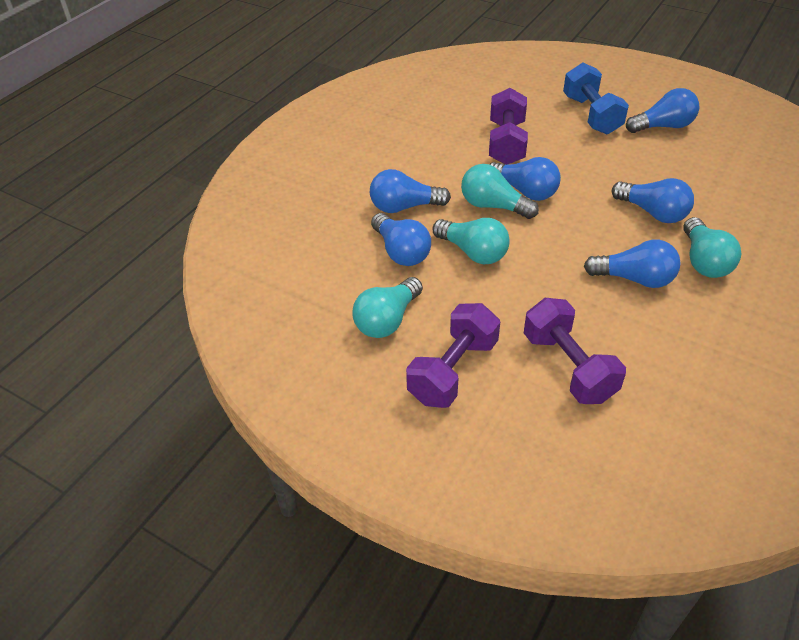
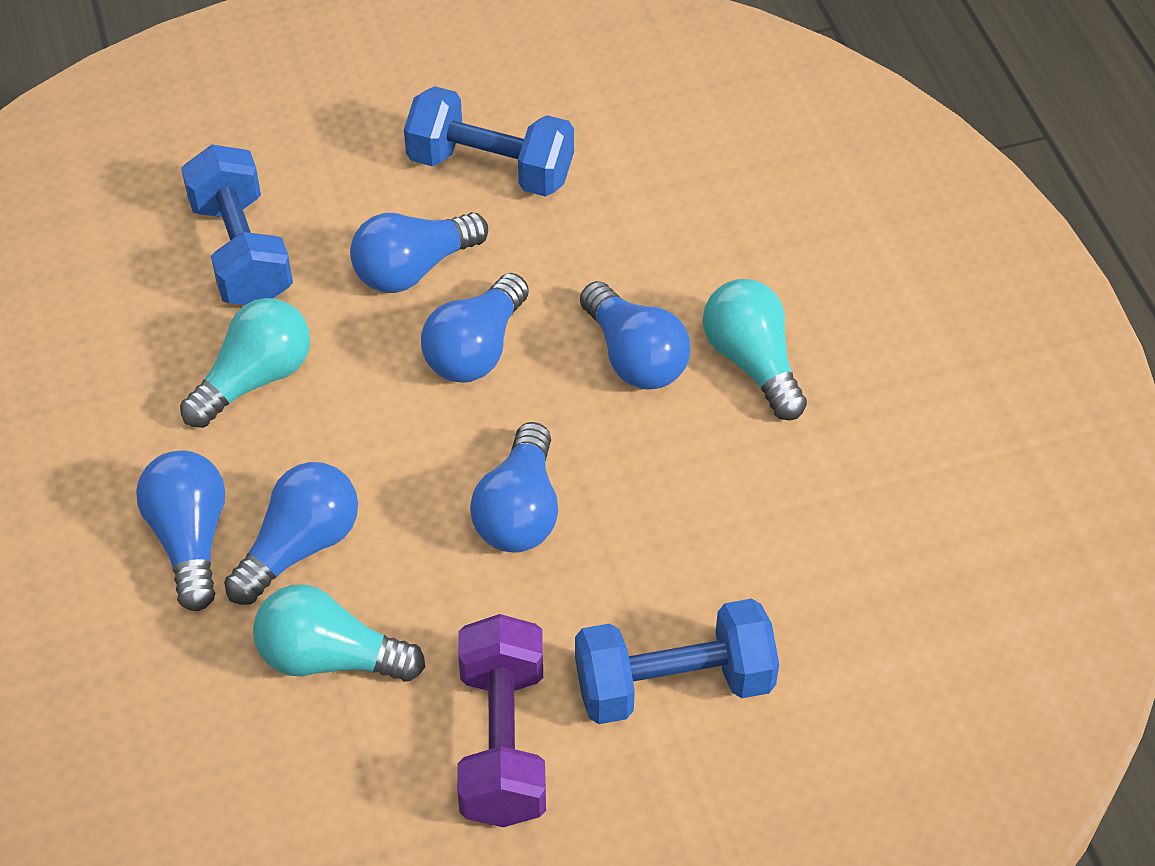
blue dumbbell: [563,63,629,134] = 1 -> [181,144,293,305] [404,86,574,197] [575,599,779,724] = 3
purple dumbbell: [406,303,500,408] [489,88,528,164] [524,298,626,404] = 3 -> [457,614,546,827] = 1
turquoise light bulb: [352,277,423,338] [433,218,510,264] [461,164,539,219] [684,217,741,278] = 4 -> [180,298,310,428] [253,584,425,682] [703,279,807,420] = 3

